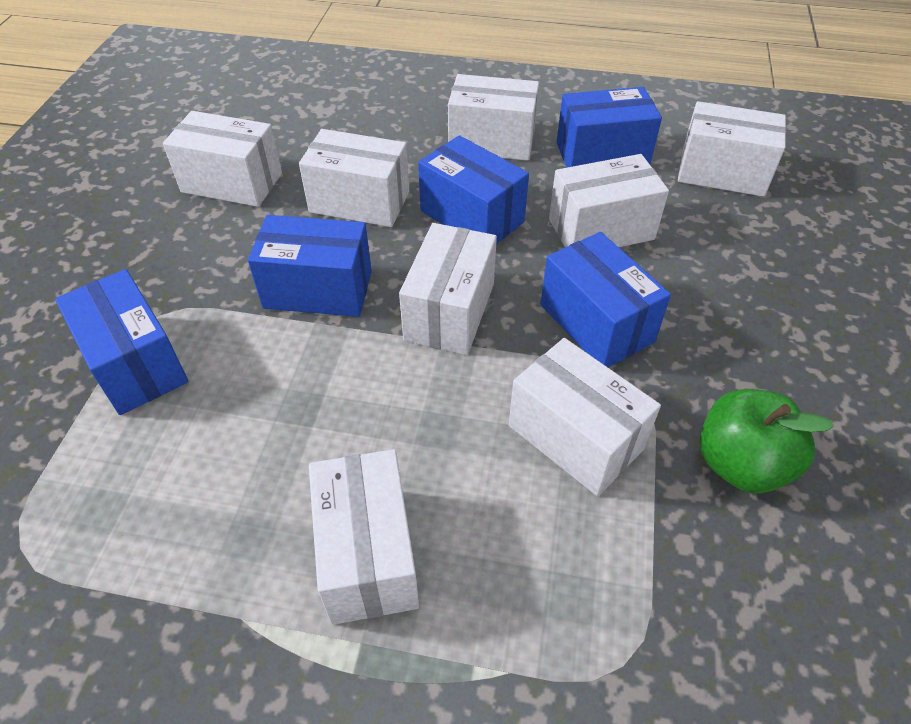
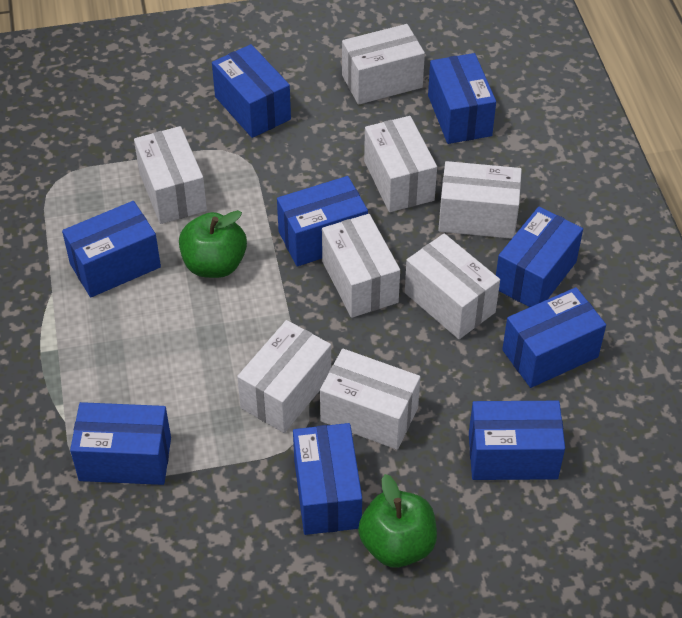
blue box: [55,269,188,415] [248,215,372,317] [418,135,529,244] [541,232,671,367] [556,87,662,168] = 5 -> [62,201,161,297] [70,402,171,485] [212,44,291,138] [277,176,368,266] [293,423,362,535] [428,53,496,144] [469,401,565,480] [496,207,583,307] [502,287,606,388] = 9
green apple: [700,389,834,493] = 1 -> [179,210,247,278] [358,474,437,568] = 2

